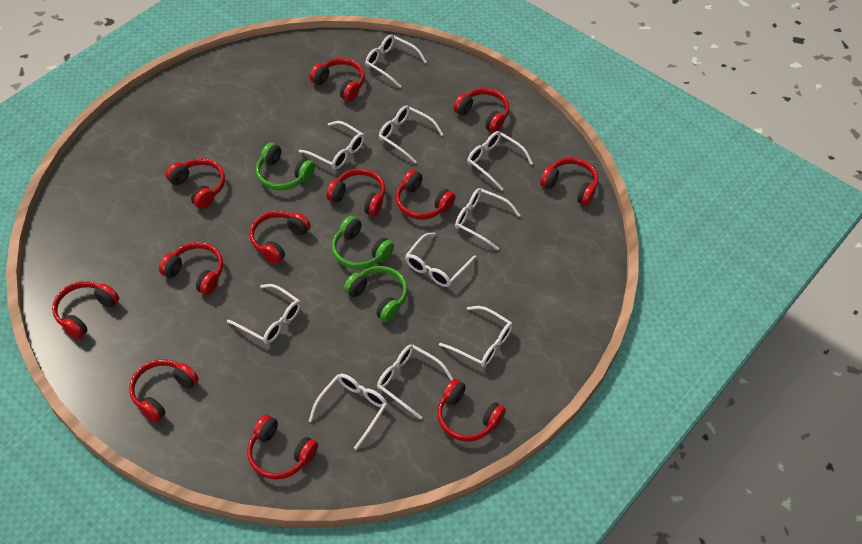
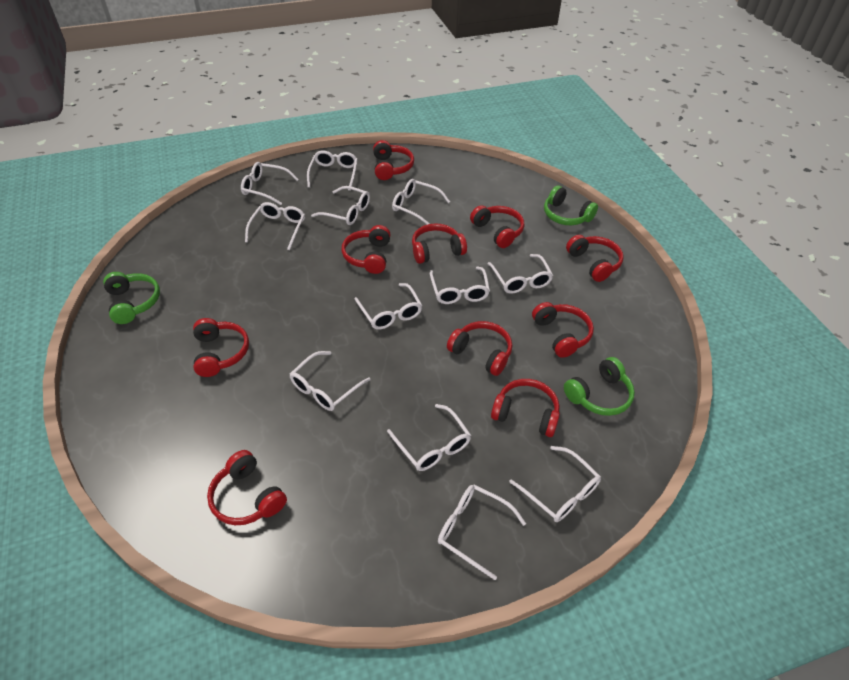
red headphones: [52,281,119,339] [129,359,199,423] [159,242,223,295] [166,158,225,209] [247,415,318,480] [250,211,311,265] [310,58,365,102] [326,168,385,216] [396,169,456,220] [437,379,506,441] [453,88,509,133] [540,157,598,206] = 12 -> [193,318,249,377] [207,450,287,525] [342,225,391,274] [373,140,414,180] [412,223,467,264] [447,321,512,376] [470,205,524,248] [491,379,560,437] [532,302,594,358] [566,235,623,282] = 10
white glasses: [227,284,301,344] [299,121,364,170] [309,374,387,450] [365,35,427,88] [377,345,453,420] [379,106,444,163] [405,232,476,287] [439,306,513,367] [455,188,520,250] [467,131,533,191] = 10 -> [241,162,299,205] [245,202,305,250] [290,351,371,411] [307,150,358,191] [311,186,370,225] [355,283,423,329] [387,404,471,471] [392,179,450,225] [430,267,490,304] [438,485,526,580] [488,254,553,294] [509,446,601,522] = 12

